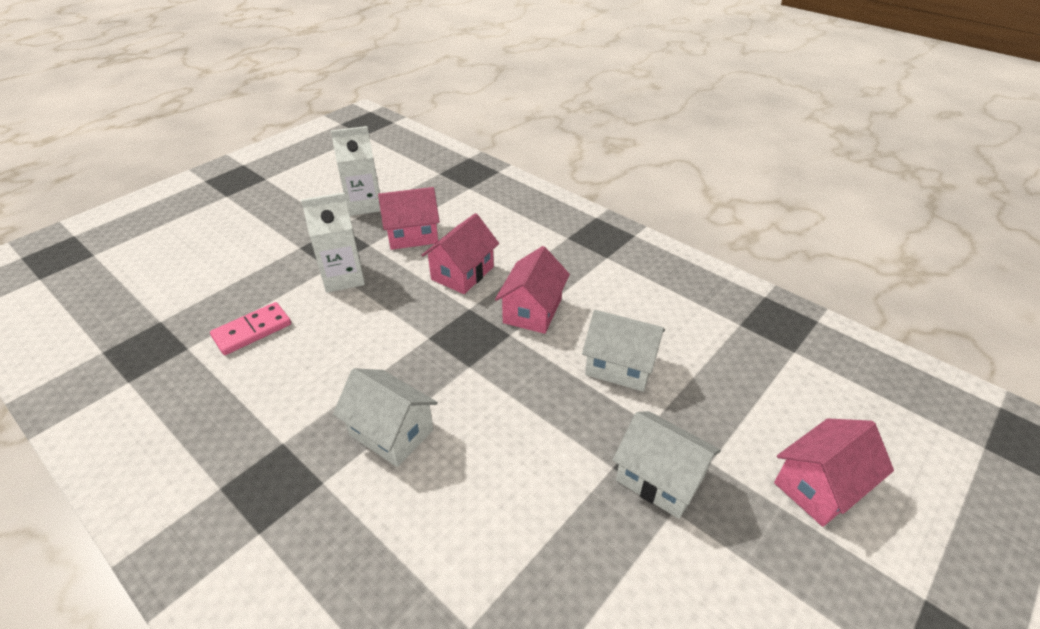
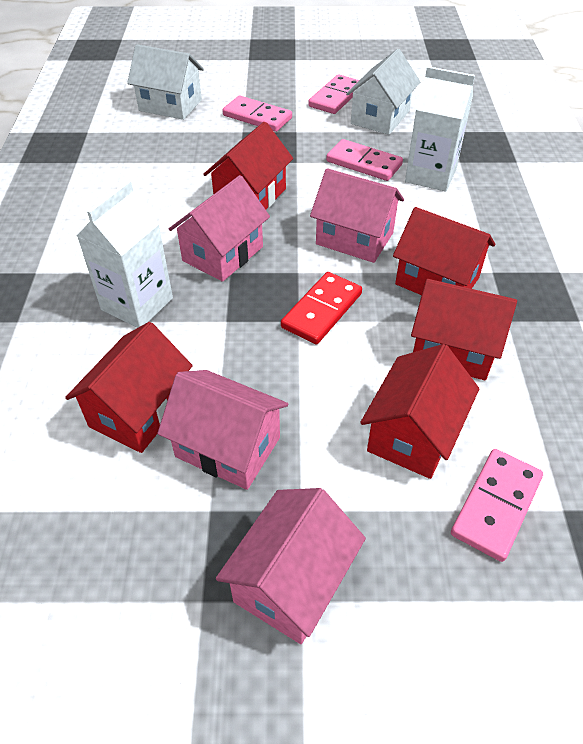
pink domino: [210,302,291,355] = 1 -> [223,96,292,132] [308,74,359,114] [326,139,403,181] [451,449,543,562] = 4
red domino: none = 0 -> [281,272,362,344] = 1
red house: none = 0 -> [65,322,193,453] [203,122,293,210] [360,344,479,479] [393,207,495,295] [411,279,517,380] = 5
white house: [333,368,438,467] [582,310,665,392] [613,411,721,519] = 3 -> [127,44,204,120] [346,49,420,135] = 2

